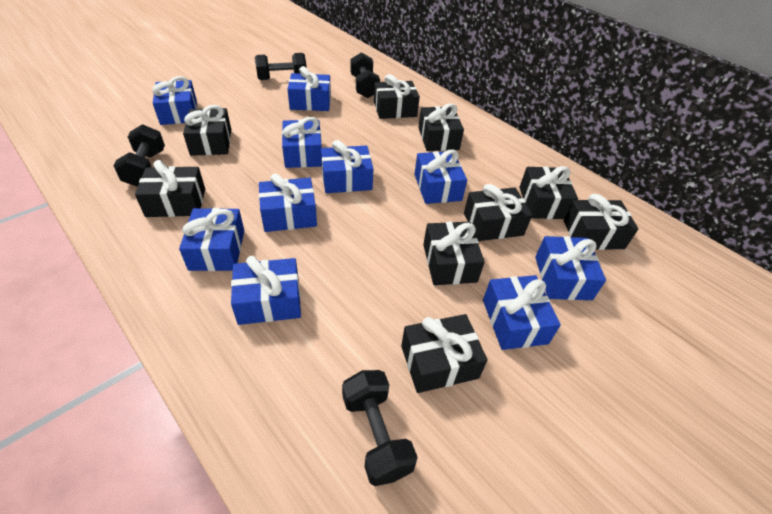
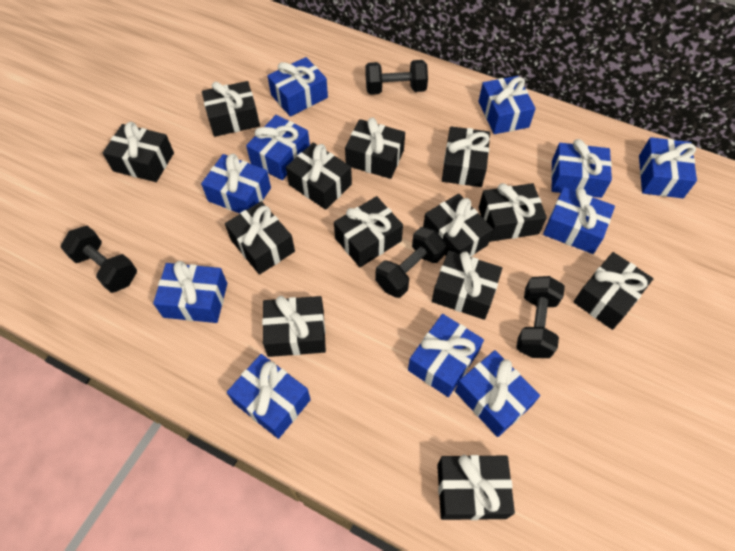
black gift: [135,160,205,217] [183,105,231,156] [374,74,420,119] [401,314,487,393] [418,103,464,151] [423,222,485,285] [464,184,532,241] [519,166,578,219] [564,194,639,250] = 9 -> [103,122,174,182] [202,81,260,137] [225,201,295,275] [262,296,326,357] [286,143,352,210] [334,196,403,267] [345,117,405,179] [423,194,493,257] [432,250,502,320] [437,455,515,520] [442,126,490,187] [479,183,547,242] [574,252,653,330] = 13
blue gift: [152,76,197,125] [179,208,244,271] [231,256,301,325] [259,174,317,232] [282,117,322,168] [288,66,331,111] [321,140,373,193] [414,150,467,204] [483,275,561,350] [535,236,606,300] = 10 -> [153,261,227,323] [201,154,271,214] [227,354,311,439] [246,115,310,180] [267,57,328,117] [408,314,484,397] [455,350,540,437] [479,76,536,134] [543,187,615,254] [551,139,612,198] [639,137,697,198] = 11

